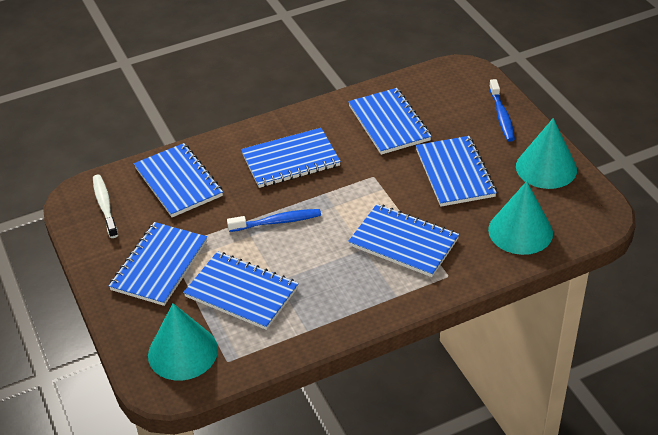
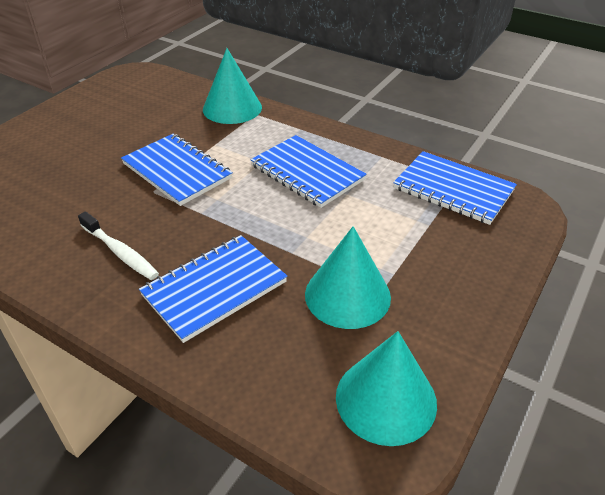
blue notebook: [109,222,207,306] [134,143,223,217] [183,251,299,330] [241,128,341,188] [348,88,432,155] [348,204,459,277] [416,136,497,207] = 7 -> [121,134,233,206] [139,235,287,343] [250,135,367,208] [393,151,517,225] = 4
blue toothbrush: [227,209,321,232] [489,79,515,142] = 2 -> none = 0

